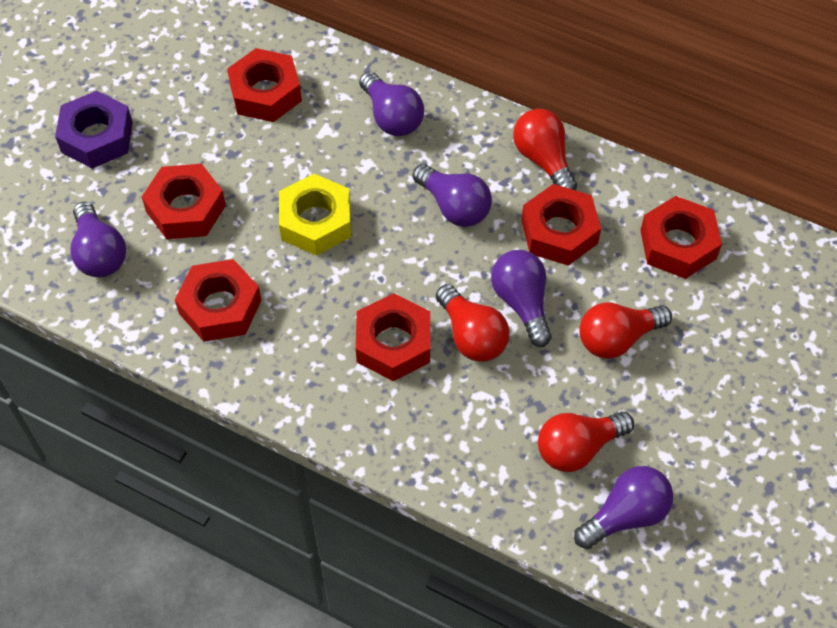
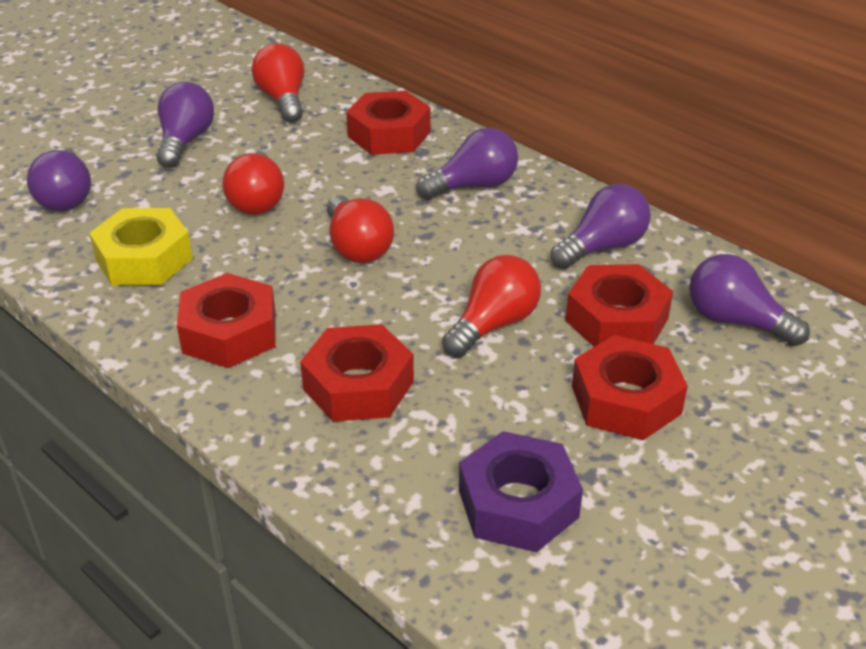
red nut: [142,164,226,239] [175,259,262,341] [227,48,302,122] [356,293,430,381] [521,184,601,266] [640,196,722,279] = 6 -> [177,273,276,368] [300,324,414,422] [346,91,431,155] [565,264,673,347] [572,335,688,440] = 5

